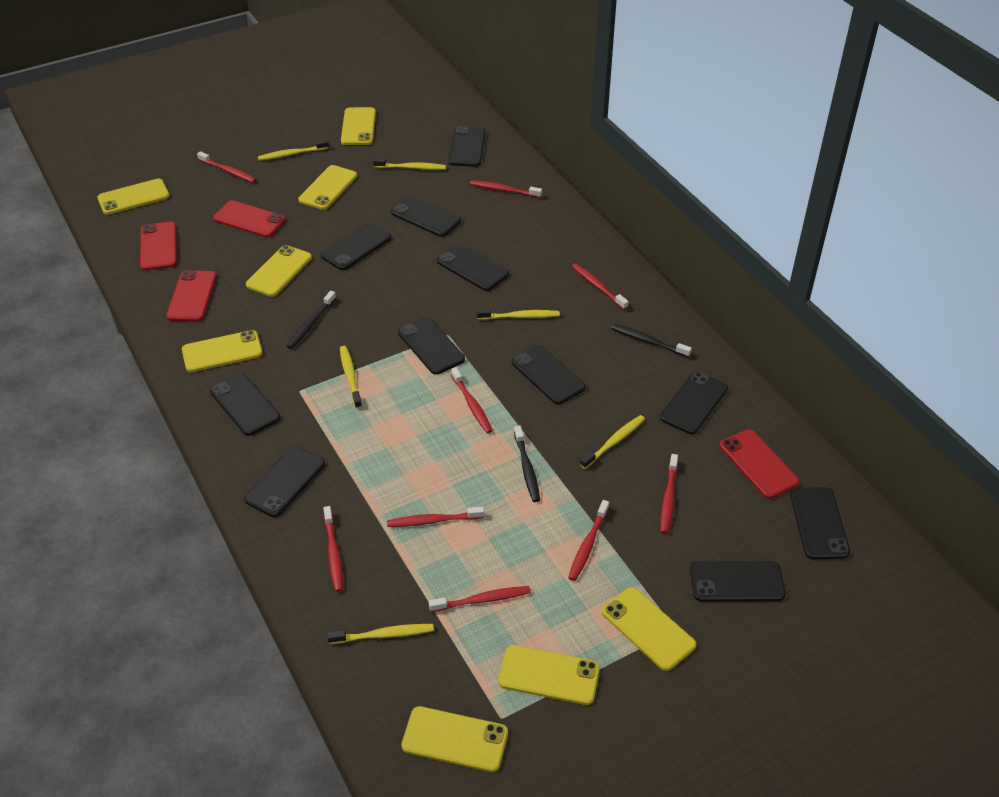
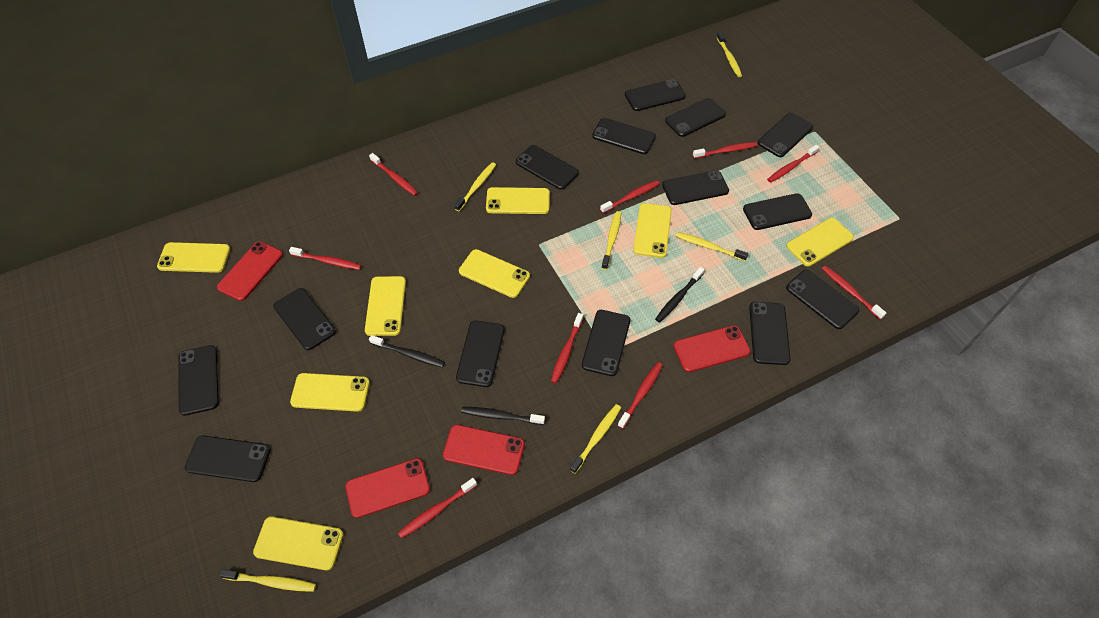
black phone: [210,374,280,436] [244,446,325,517] [321,223,391,270] [391,196,461,237] [398,317,465,375] [437,244,509,291] [449,126,486,167] [512,345,586,405] [660,372,728,434] [690,561,786,602] [790,487,850,559] = 11 -> [178,345,219,416] [185,436,271,482] [273,288,336,350] [456,320,505,387] [516,145,579,190] [582,310,630,376] [592,118,656,154] [625,79,686,111] [662,170,729,205] [665,98,726,137] [743,193,812,230] [749,302,791,365] [758,113,813,157] [786,270,859,329] = 14

